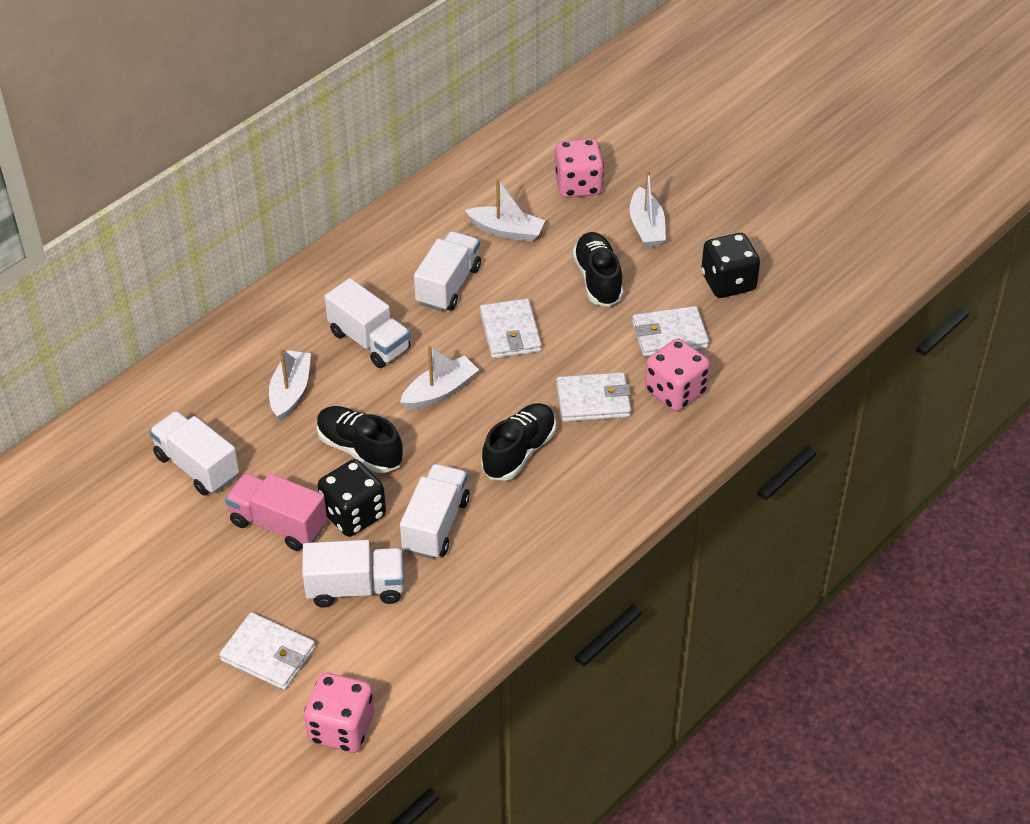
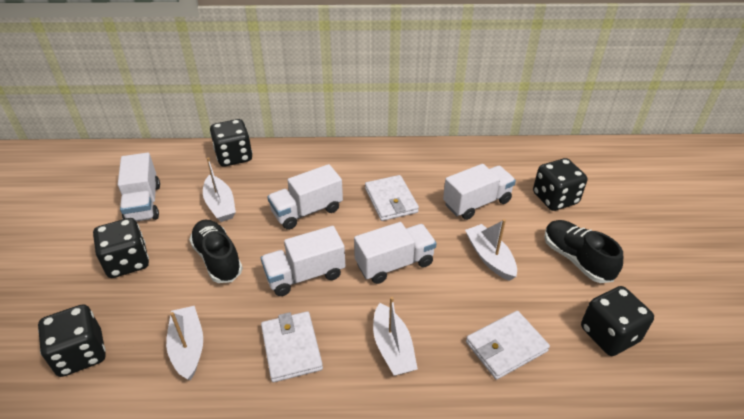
black dice: [317,459,386,537] [701,233,760,298] = 2 -> [38,304,106,377] [93,218,149,278] [210,119,252,167] [533,158,587,211] [581,286,654,356] = 5
black shoe: [317,406,403,473] [481,403,556,481] [573,232,624,307] = 3 -> [189,220,243,283] [544,220,623,283] = 2
pink dice: [304,673,374,753] [555,139,604,198] [645,338,710,411] = 3 -> none = 0
pink truck: [225,473,327,551] = 1 -> none = 0
white wallet: [219,612,315,690] [480,298,542,359] [556,372,631,422] [632,306,709,357] = 4 -> [261,311,323,382] [365,175,419,221] [466,311,550,380] = 3

